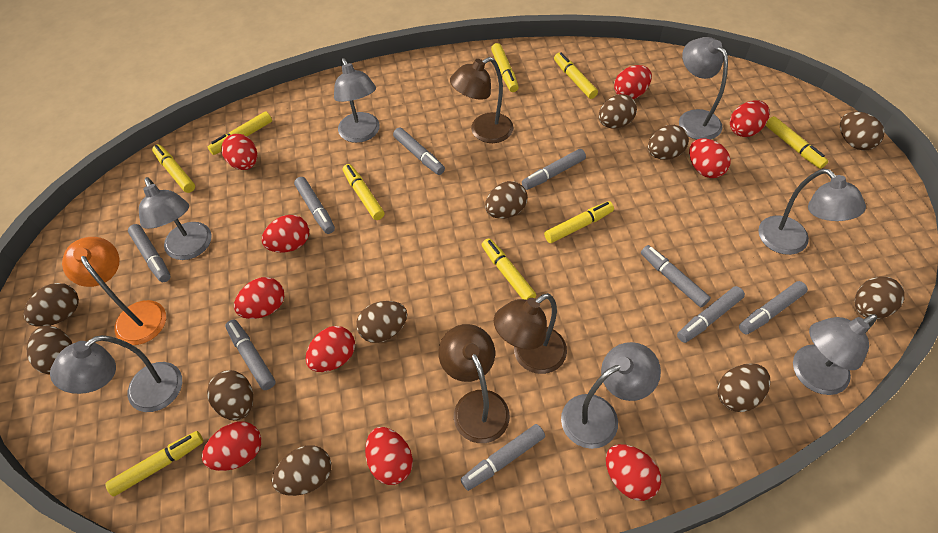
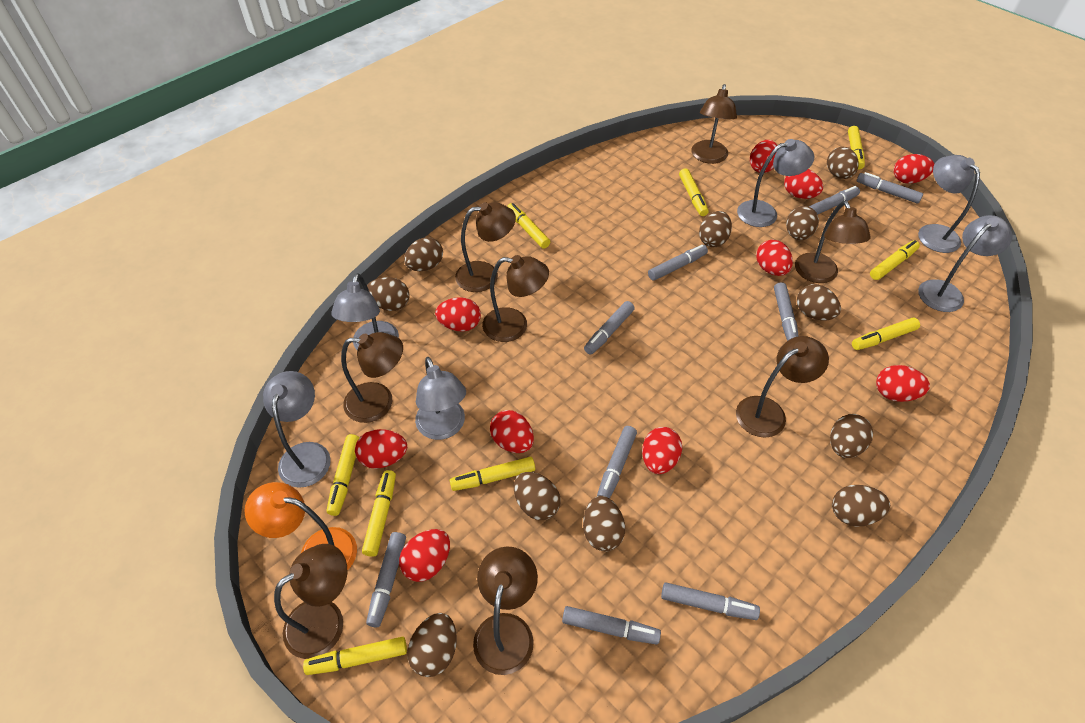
brown lamp: [438,324,510,443] [450,57,513,143] [494,293,567,374] = 3 -> [274,544,347,659] [341,332,403,423] [455,202,516,292] [473,546,538,675] [482,255,549,342] [691,84,737,164] [736,336,829,438] [795,201,871,283] = 8
grey lamp: [50,335,182,412] [139,177,212,260] [334,58,380,143] [561,342,661,449] [679,37,728,140] [758,169,866,255] [793,314,877,395] = 7 -> [263,371,331,488] [331,273,399,350] [415,357,466,440] [737,139,814,227] [918,155,980,253] [918,215,1012,312] = 6

